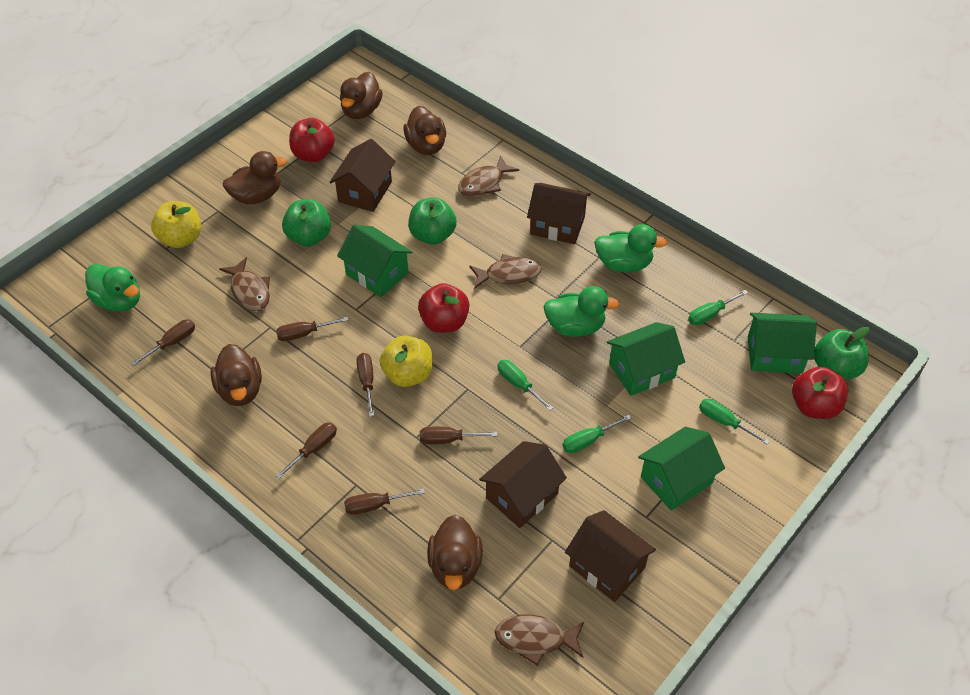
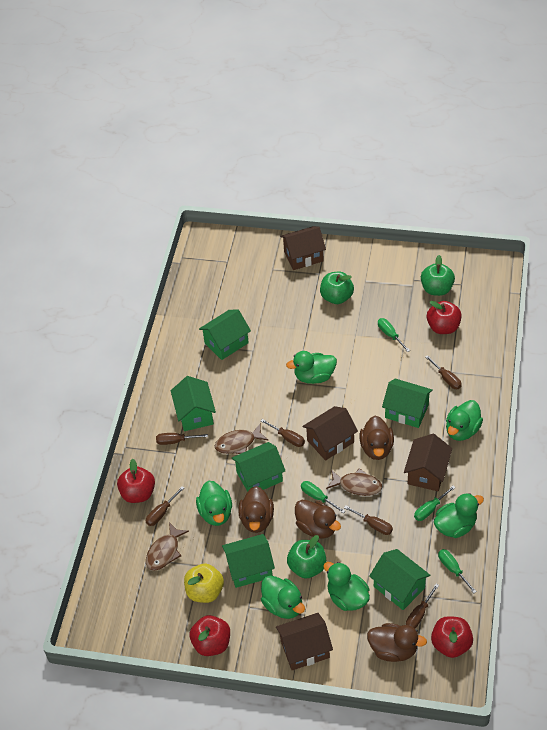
brown duck: [210,344,262,406] [223,151,287,204] [340,72,383,119] [404,106,446,155] [427,515,483,590] = 5 -> [238,486,274,533] [295,500,341,539] [360,416,394,460] [367,623,427,662] = 4
brown fish: [219,257,270,311] [458,155,519,196] [469,254,542,289] [495,614,584,666] = 4 -> [146,522,189,571] [215,424,269,454] [326,468,382,496] = 3
green duck: [85,264,140,312] [544,286,619,337] [594,224,667,272] = 3 -> [196,481,232,526] [261,575,305,619] [286,351,337,384] [323,562,370,611] [434,493,484,538] [446,400,483,441] = 6
green house: [337,225,412,297] [607,322,685,396] [638,427,725,511] [748,313,817,374] = 4 -> [171,376,216,431] [199,309,251,360] [222,534,275,588] [231,442,285,492] [369,549,430,610] [382,379,433,428] = 6
red apple: [289,118,335,162] [418,283,470,333] [792,366,848,419] = 3 -> [117,459,155,503] [189,615,230,656] [427,301,462,334] [431,616,473,658] = 4
yellow apple: [151,201,201,248] [380,336,433,387] = 2 -> [184,564,224,603] = 1

